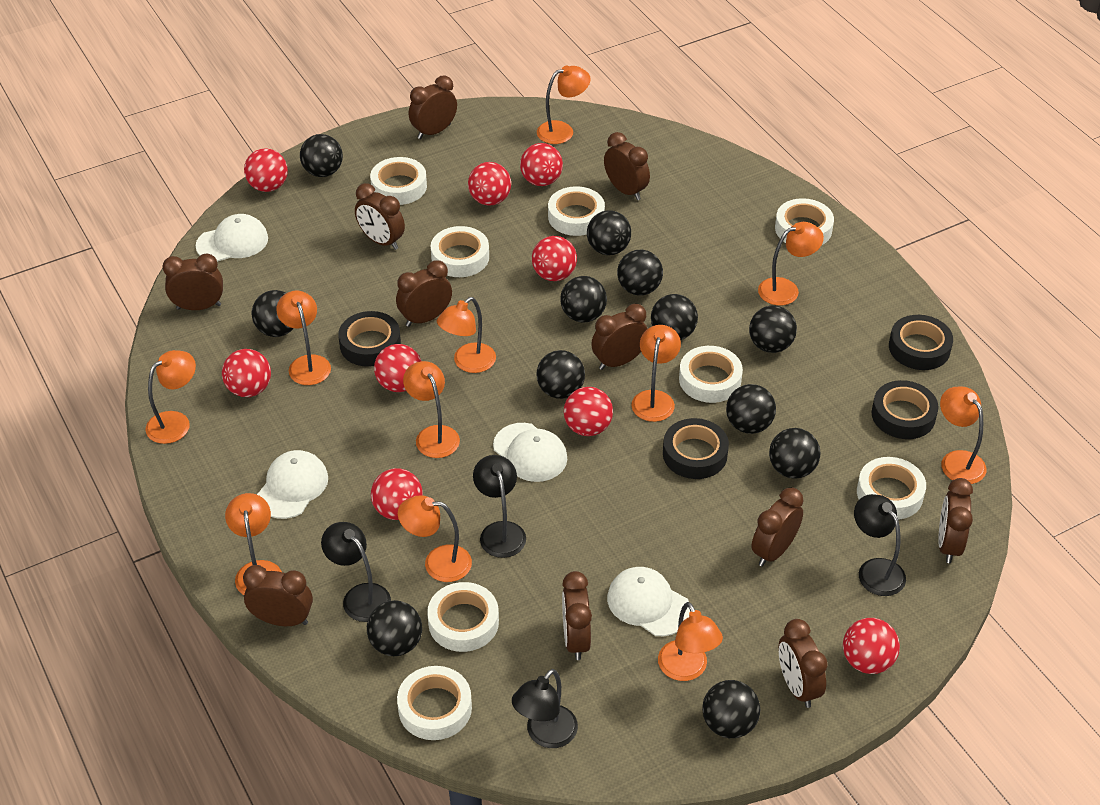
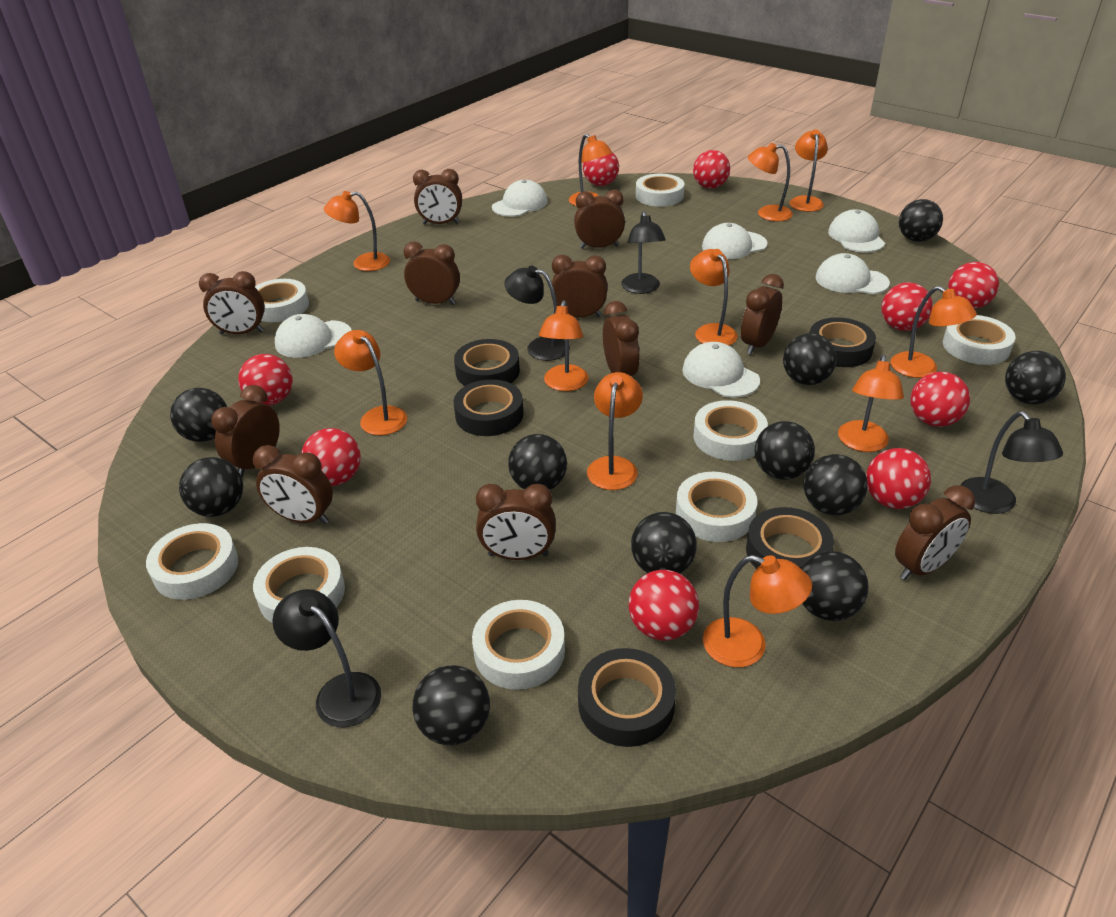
black ball: [252,290,294,337] [300,134,343,177] [367,600,422,656] [537,350,585,399] [560,276,607,322] [587,210,631,255] [617,250,663,296] [651,294,698,340] [702,680,760,738] [726,384,776,434] [749,305,797,353] [769,428,821,479] = 12 -> [170,388,227,442] [179,457,243,517] [413,665,490,745] [508,434,567,490] [631,512,697,574] [755,421,815,480] [783,333,837,385] [801,551,869,621] [804,454,868,515] [899,199,943,242] [1005,351,1066,405] = 11
black tape: [338,311,401,367] [663,418,729,479] [872,380,939,439] [889,315,953,370] = 4 -> [454,339,520,386] [454,379,524,436] [578,648,676,747] [746,507,834,569] [810,317,876,367] = 5
white cap: [195,214,268,262] [257,450,328,519] [493,423,567,482] [607,567,690,636] = 4 -> [275,314,352,358] [492,180,548,217] [682,342,760,398] [702,223,768,259] [816,253,890,294] [828,209,885,252] = 6

